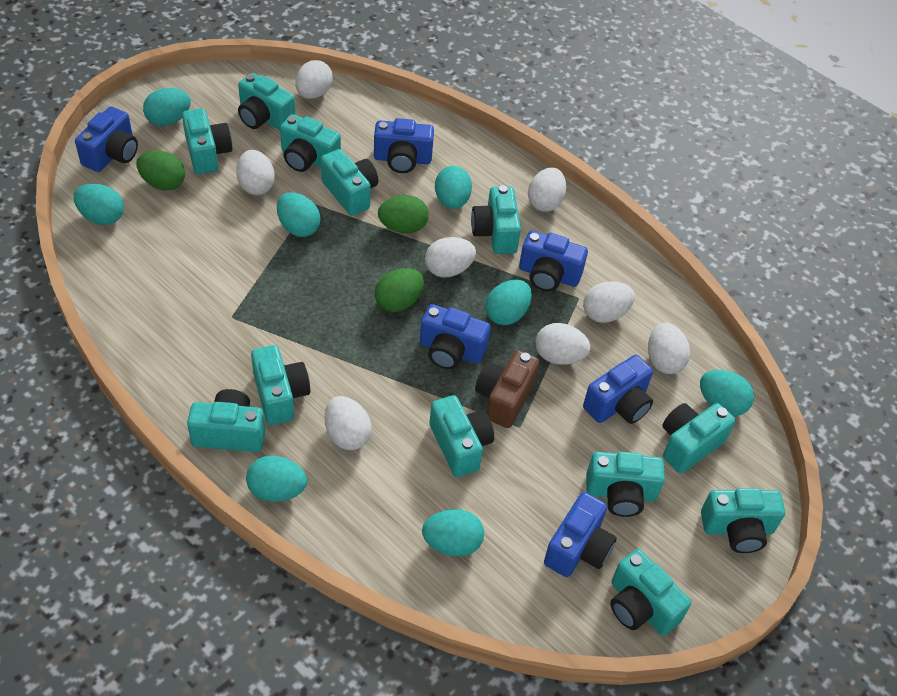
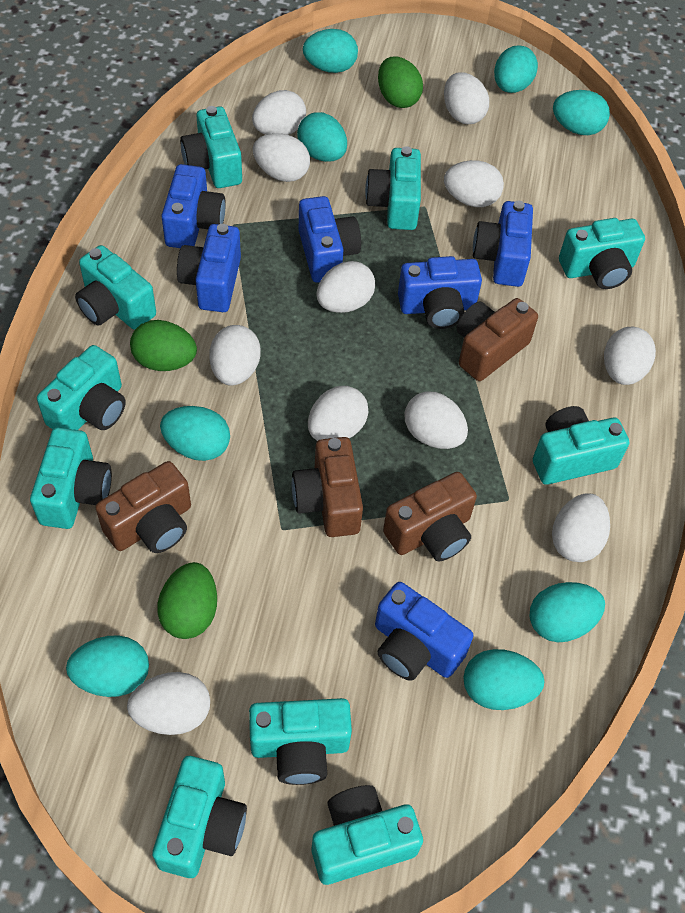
brown camera: [475,350,539,428] = 1 -> [95,461,191,553] [291,437,363,537] [383,472,477,561] [456,298,538,381] = 4
turquoise camera: [182,108,232,174] [187,389,265,452] [238,73,295,130] [251,345,310,425] [280,114,341,172] [321,149,378,216] [429,395,494,477] [471,185,521,254] [586,452,665,517] [610,549,691,636] [662,403,736,474] [701,488,785,553] = 12 -> [30,427,112,529] [37,345,126,430] [75,245,156,330] [152,756,247,878] [180,106,242,188] [249,698,352,785] [312,785,423,885] [365,146,421,230] [533,406,629,485] [559,218,645,289] = 10
white egg: [236,150,275,195] [295,60,333,99] [325,396,372,450] [425,237,476,278] [528,168,566,212] [535,323,590,365] [583,281,635,323] [648,323,690,374] = 8 -> [127,672,210,735] [209,325,261,386] [252,90,306,135] [253,133,310,182] [308,386,369,441] [316,261,375,313] [404,391,468,449] [444,72,489,124] [444,160,504,207] [552,493,610,562] [604,327,656,385] = 11

